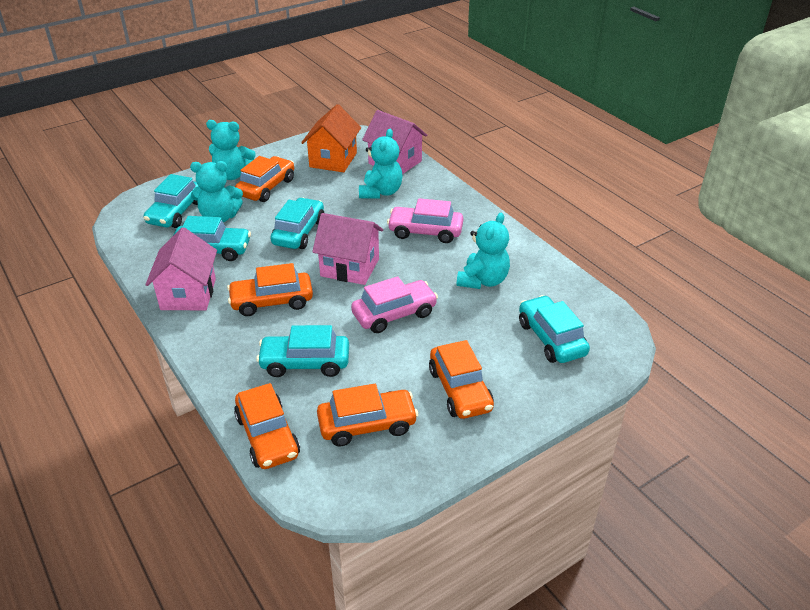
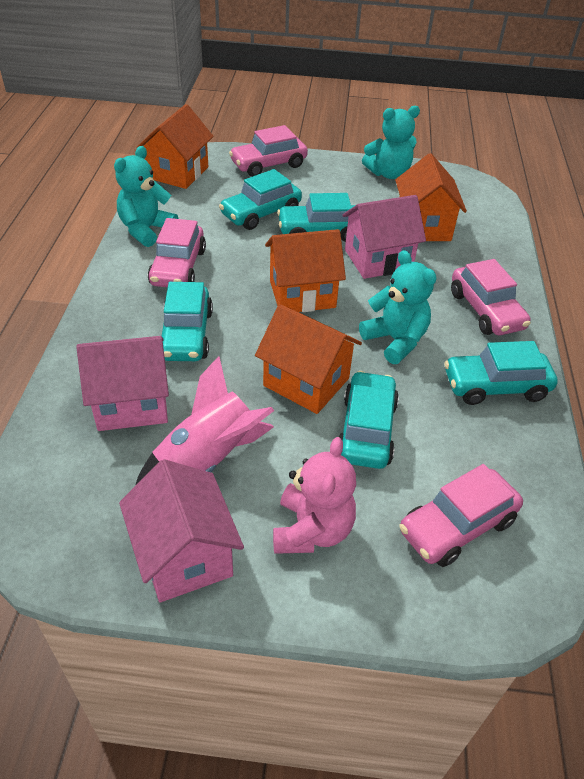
orange car: [227,263,313,316] [234,383,300,469] [235,156,294,202] [317,384,418,446] [429,340,494,419] = 5 -> none = 0
orange house: [301,104,361,172] = 1 -> [137,104,214,189] [255,304,362,414] [265,229,346,312] [395,153,467,241] = 4
pink car: [351,276,438,333] [387,198,464,243] = 2 -> [148,218,206,287] [229,125,308,177] [399,464,523,567] [451,259,531,335] = 4
pink rocket: none = 0 -> [135,356,274,486] = 1
pink teddy bear: none = 0 -> [273,437,356,554] = 1
turquoise teddy bear: [190,161,243,222] [206,120,256,180] [359,129,403,199] [457,213,510,289] = 4 -> [114,146,178,247] [359,250,437,364] [362,106,420,179] = 3

